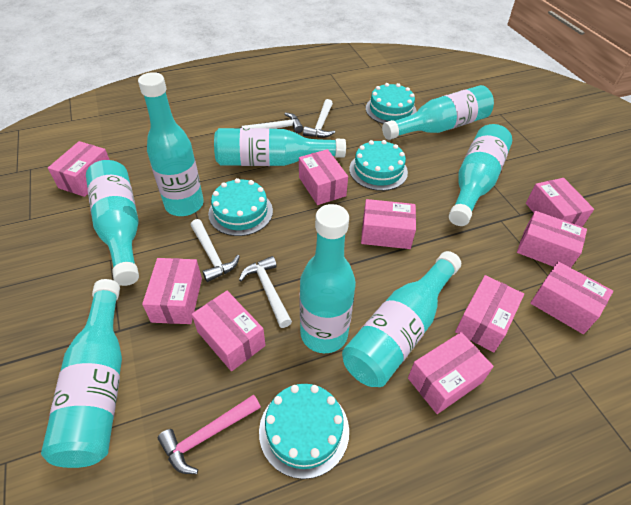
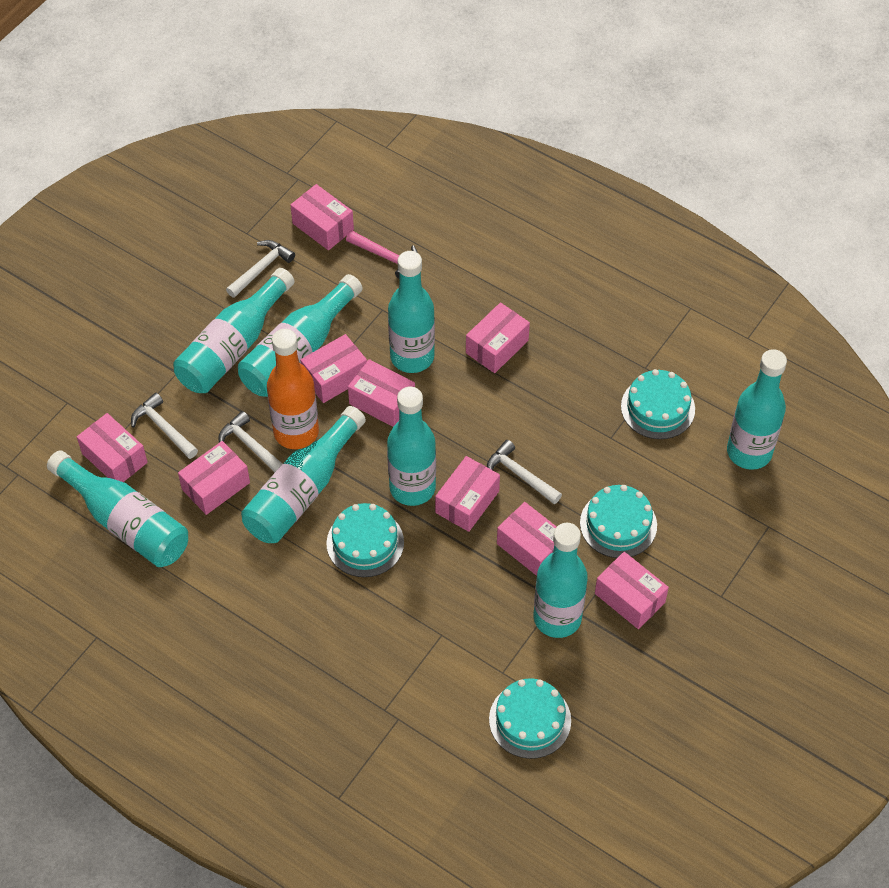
orange bottle: none = 0 -> [267,329,319,449] = 1
pink box: [48,141,110,197] [142,258,202,324] [192,291,266,371] [299,149,348,205] [361,199,416,249] [408,332,494,414] [455,275,524,352] [517,211,587,268] [526,178,594,227] [530,261,613,334] = 10 -> [77,413,148,482] [178,441,250,515] [290,184,354,250] [300,334,367,403] [348,359,415,427] [435,456,500,532] [466,303,530,373] [497,502,557,576] [595,552,669,629] = 9

